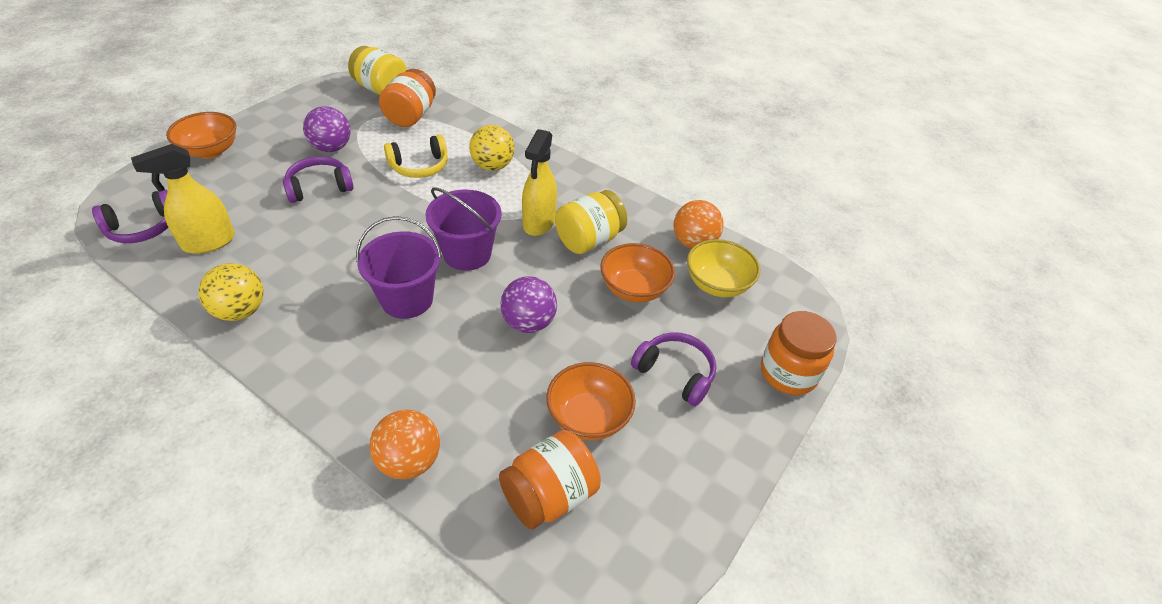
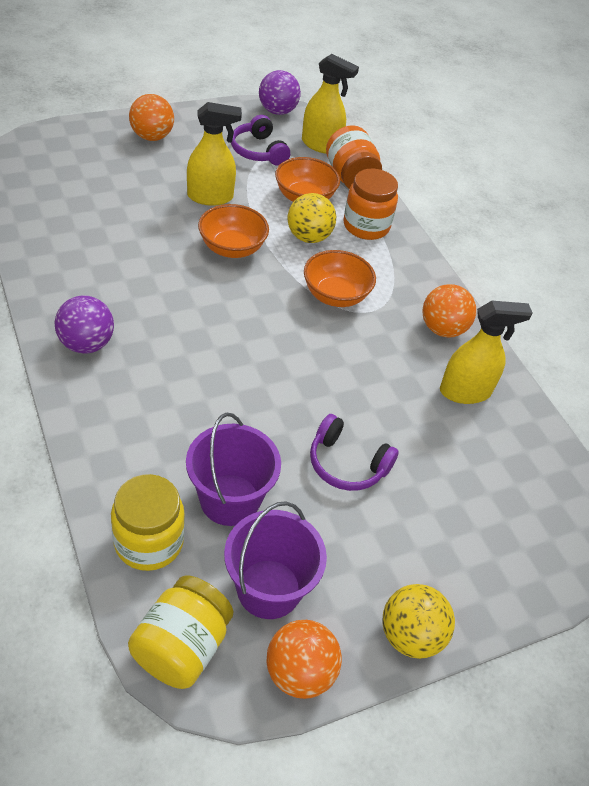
orange ball: [370,409,440,479] [674,200,724,249] = 2 -> [129,94,174,141] [266,620,342,699] [422,284,476,338] = 3
orange jar: [379,69,436,127] [499,430,601,529] [761,311,836,395] = 3 -> [326,125,382,189] [343,169,398,240] = 2
purple headphones: [92,189,168,243] [283,156,354,203] [631,332,717,406] = 3 -> [231,115,290,166] [310,414,399,491] = 2
yellow bowl: [687,239,760,297] = 1 -> none = 0
yellow headphones: [384,135,448,178] = 1 -> none = 0
yellow spray bottle: [131,144,235,254] [522,129,557,236] = 2 -> [187,102,242,206] [302,54,359,154] [440,301,533,404] = 3

